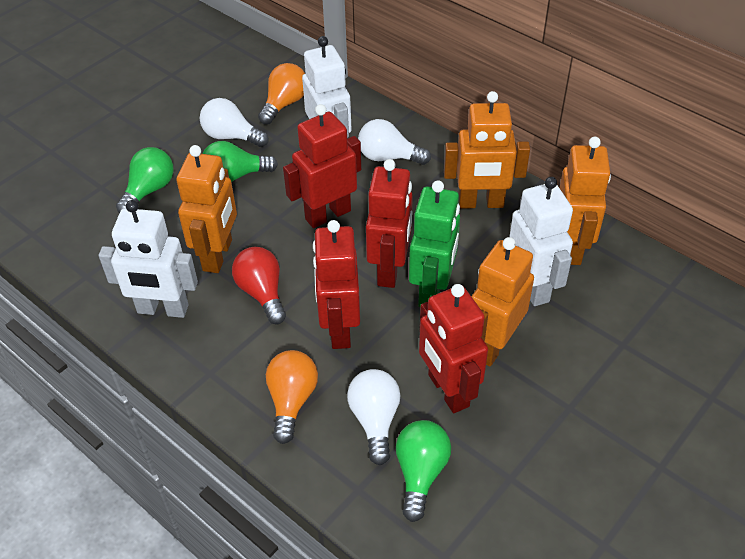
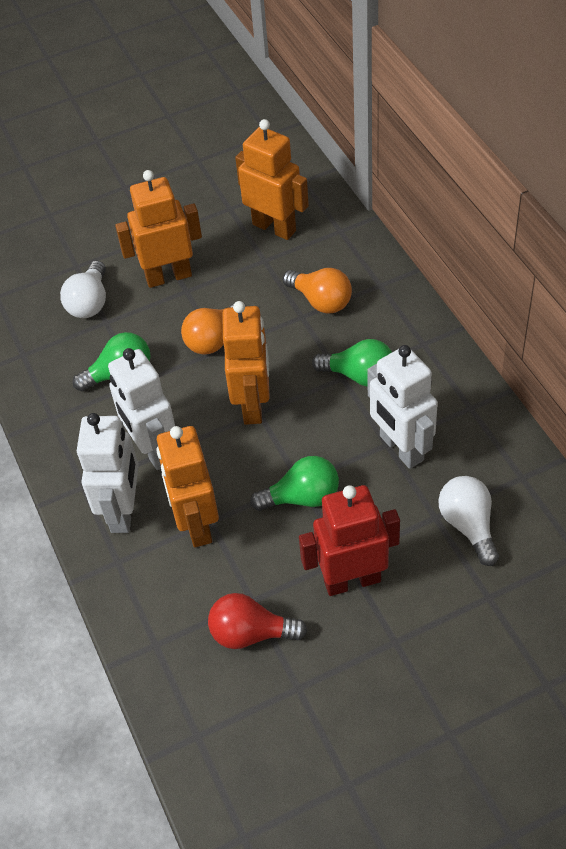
green robot: [409,180,460,307] = 1 -> none = 0
red robot: [283,104,361,228] [313,220,360,349] [366,159,413,288] [419,284,488,413] = 4 -> [299,485,400,596] = 1
white light bulb: [200,98,269,147] [347,369,400,465] [358,119,431,165] = 3 -> [60,260,106,318] [438,476,499,566] = 2

